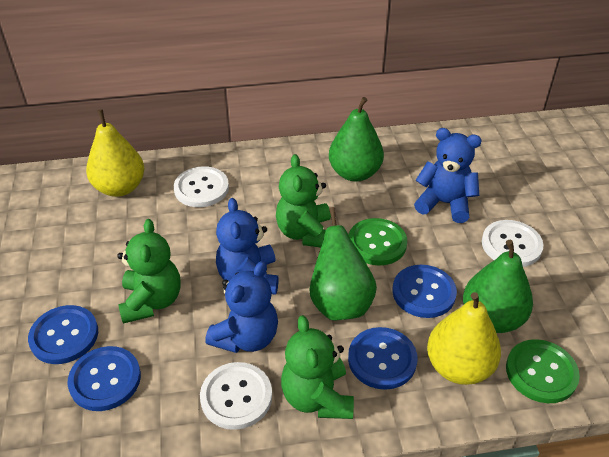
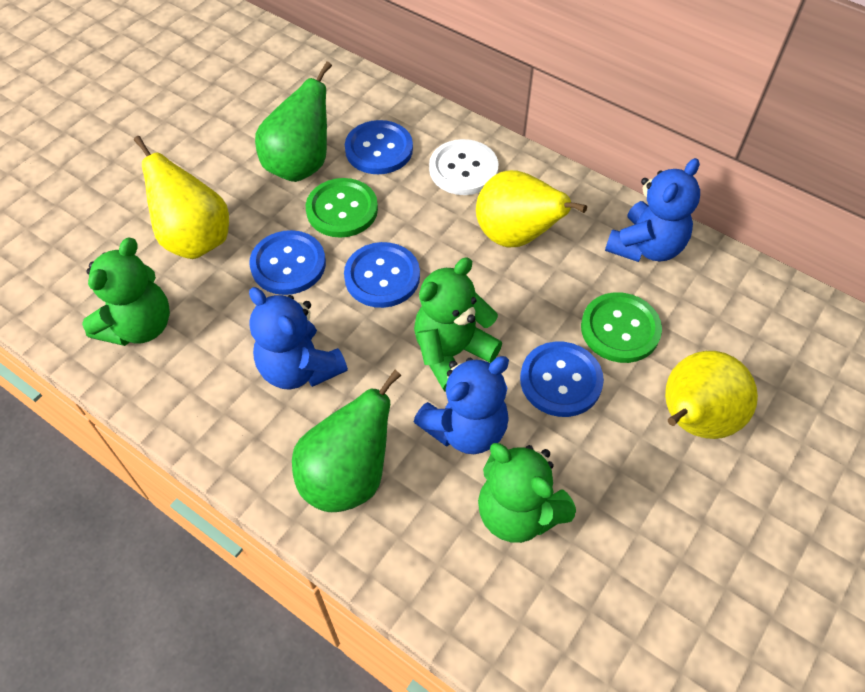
green pear: [309,207,377,320] [329,97,384,182] [463,240,533,333] = 3 -> [255,61,332,182] [292,370,402,512] = 2
white button: [174,166,229,207] [200,362,272,430] [482,220,544,267] = 3 -> [429,139,499,195] = 1
yellow pear: [86,109,144,197] [427,292,501,385] = 2 -> [134,136,229,259] [476,170,587,247] [665,351,758,439] = 3

